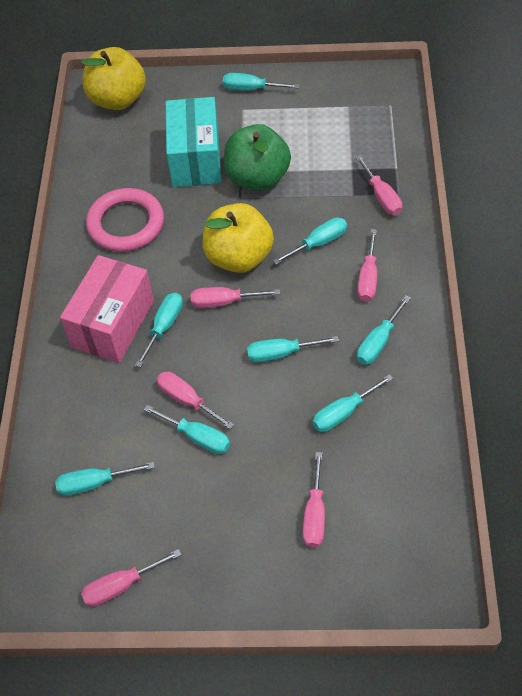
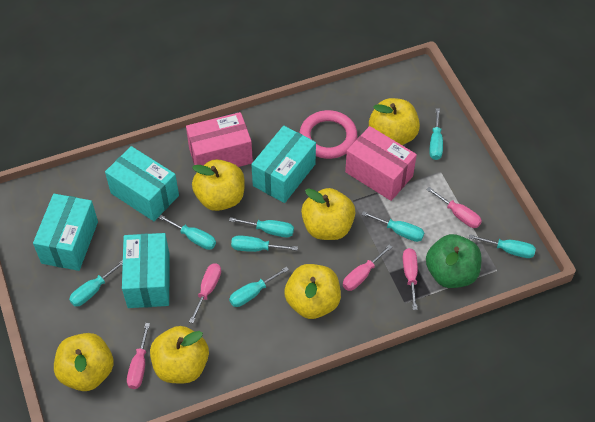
pink box: [60,255,154,363] = 1 -> [186,112,253,167] [345,126,417,201] = 2
pink screwdriver: [81,549,181,607] [157,372,234,429] [191,287,280,308] [303,452,325,548] [355,155,402,215] [357,229,377,302] = 6 -> [127,323,150,389] [189,263,221,323] [343,244,392,291] [403,248,418,310] [426,187,482,228] = 5
turquoise box: [165,97,221,187] = 1 -> [33,194,98,271] [105,146,179,221] [122,233,170,308] [251,126,316,203] = 4
yellow apple: [81,47,146,110] [203,203,274,273] = 2 -> [54,333,114,391] [150,326,209,383] [192,159,245,211] [284,264,341,319] [301,188,356,240] [369,98,420,145] = 6

